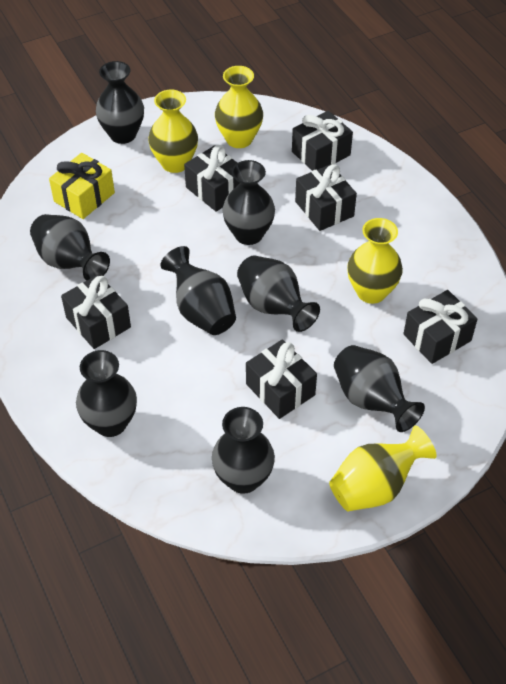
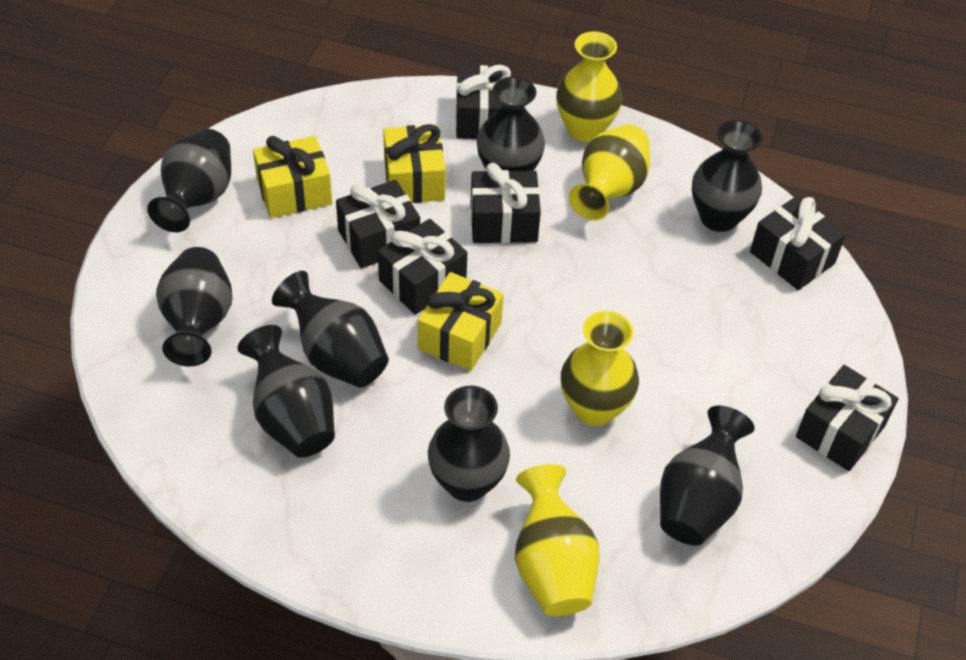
yellow gift: [49,153,115,219] = 1 -> [253,136,332,218] [383,124,446,203] [418,272,504,371] = 3

